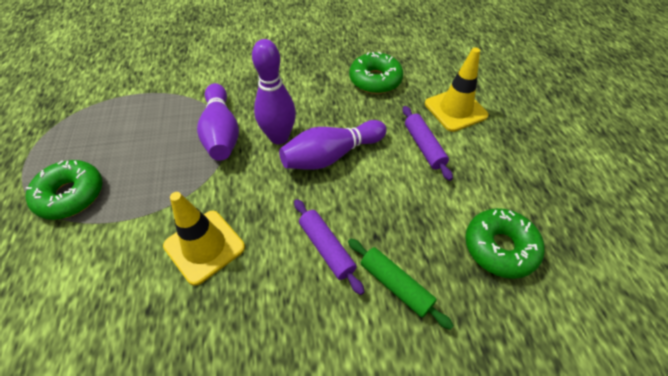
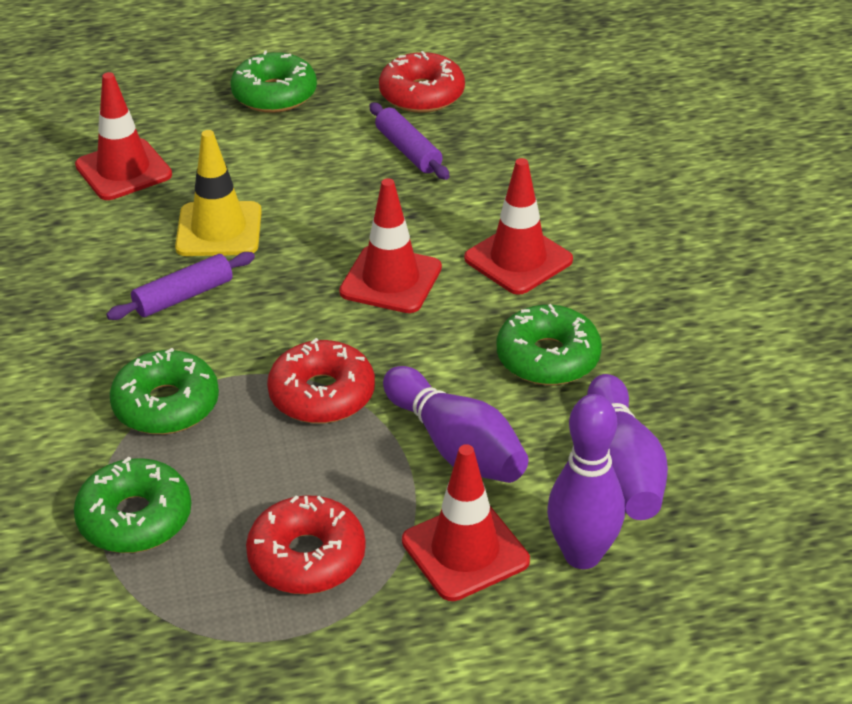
green donut: [25,160,102,220] [349,52,403,94] [465,208,544,279] = 3 -> [74,457,192,553] [110,348,219,434] [230,51,317,113] [497,304,602,385] = 4
green rolling pin: [348,239,454,330] = 1 -> none = 0
red donut: none = 0 -> [246,495,366,594] [267,338,375,424] [379,51,465,113] = 3
red traffic cone: none = 0 -> [75,72,172,200] [339,178,442,313] [402,444,530,601] [464,158,573,295] = 4
yellow traffic cone: [163,192,245,286] [425,47,489,132] = 2 -> [175,130,262,256] = 1

